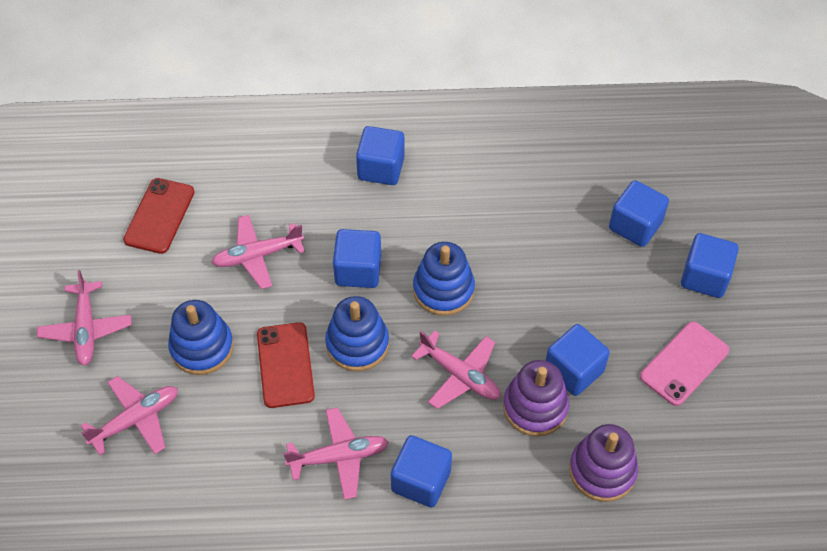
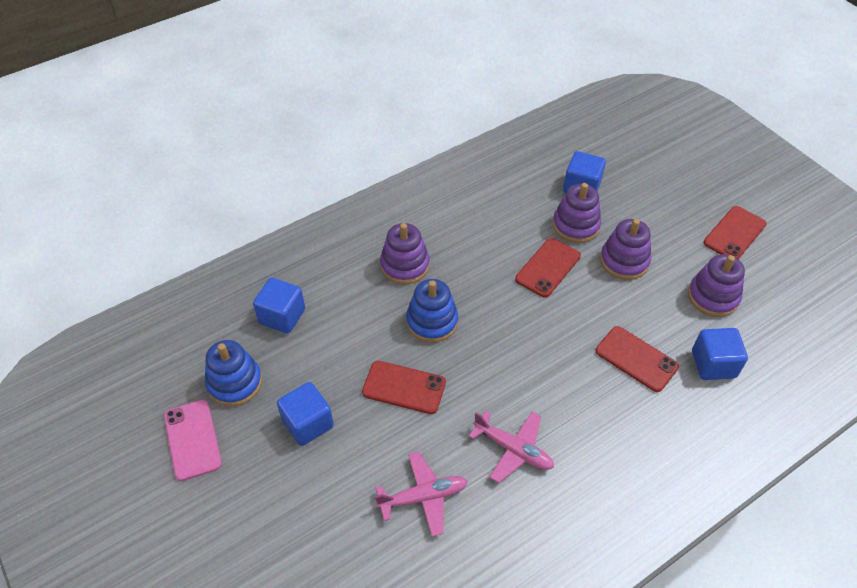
blue cube: [333,229,381,288] [356,126,405,185] [391,435,452,508] [546,324,610,396] [609,180,669,247] [681,233,739,298] = 6 -> [253,278,305,333] [277,382,334,446] [563,151,606,193] [692,328,748,380] = 4
blue stacking toy: [168,300,234,375] [325,296,389,371] [413,242,475,316] = 3 -> [205,340,262,407] [406,279,458,343] = 2
pink plane: [37,270,132,366] [81,376,178,456] [211,215,305,289] [283,407,389,500] [411,331,500,409] = 5 -> [375,452,468,537] [468,411,554,483] = 2
purple stacking toy: [503,360,569,437] [569,424,638,502] = 2 -> [380,223,429,284] [552,183,601,243] [600,219,651,280] [688,254,745,317] = 4
red phone: [123,178,194,254] [257,322,315,408] = 2 -> [362,361,446,414] [515,238,581,297] [596,326,679,392] [703,206,767,259] = 4

